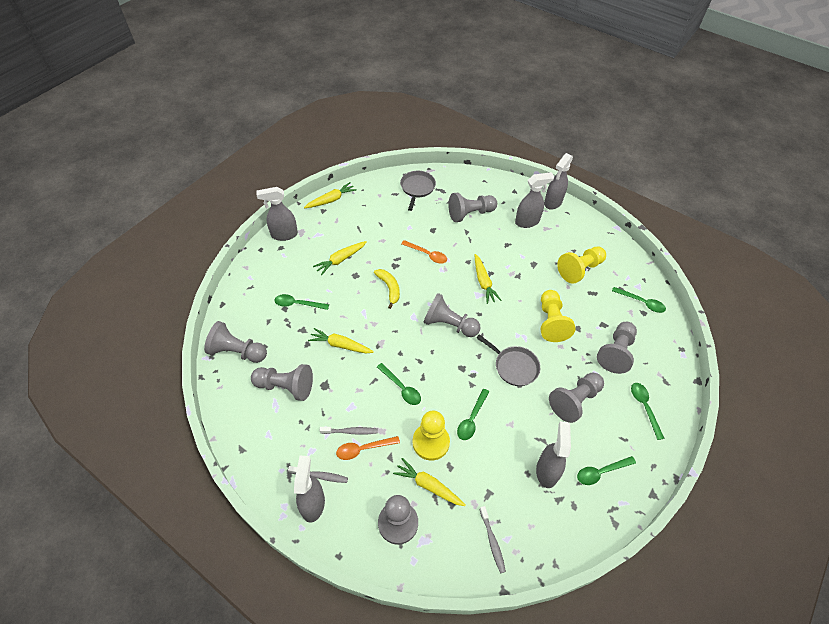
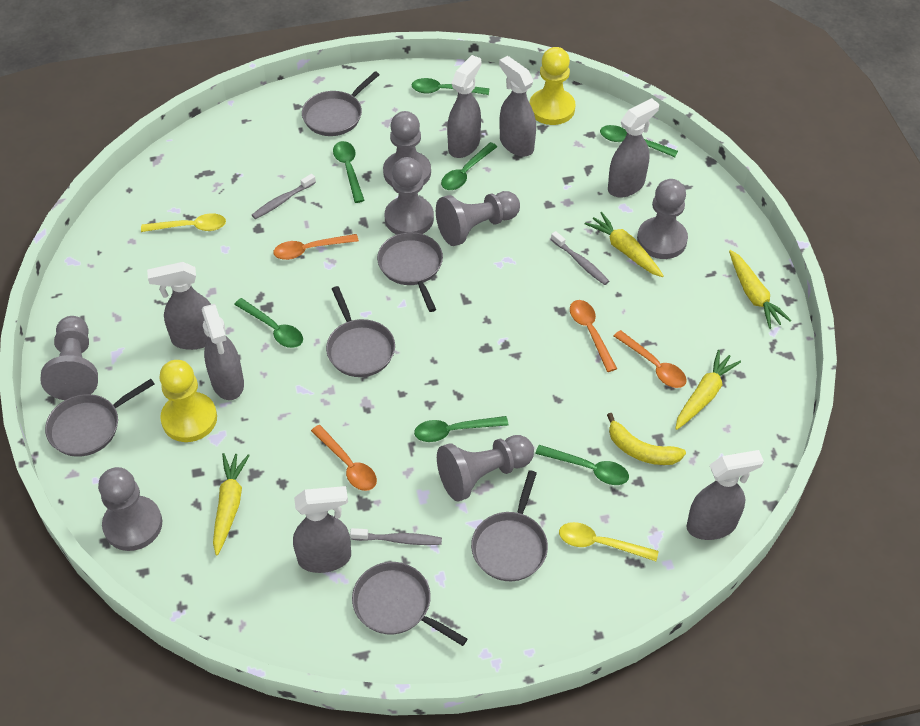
green spoon: [274,294,329,310] [377,363,421,405] [457,389,489,440] [577,456,636,485] [612,287,666,313] [631,383,665,440] = 6 -> [234,298,303,348] [333,141,365,203] [412,78,489,95] [414,416,508,442] [441,142,497,190] [535,445,629,485] [600,125,678,157] = 7
grey pan: [400,171,436,211] [476,334,540,386] = 2 -> [45,379,155,457] [302,71,380,136] [326,286,395,377] [352,562,467,646] [377,232,443,312] [471,470,548,581] = 6
grey spray bottle: [256,187,298,241] [294,456,325,523] [515,172,554,228] [536,421,571,488] [544,153,573,210] = 5 -> [147,262,211,350] [201,304,244,400] [293,486,351,573] [447,55,482,158] [499,56,536,157] [608,98,659,198] [686,450,764,540] = 7
orange spoon: [336,436,400,460] [401,240,447,264] = 2 -> [273,234,359,260] [311,425,377,491] [570,300,617,372] [614,330,686,388] = 4
yellow carrot: [304,182,357,208] [308,328,374,353] [313,241,367,276] [393,458,466,506] [475,254,501,304] = 5 -> [213,453,250,555] [585,212,664,277] [675,350,741,430] [729,250,791,329] = 4
yellow pawn: [413,410,450,461] [541,290,576,342] [557,247,606,283] = 3 -> [159,360,217,442] [529,47,575,125] = 2
yellow spoon: none = 0 -> [141,213,226,232] [559,522,659,561] = 2

